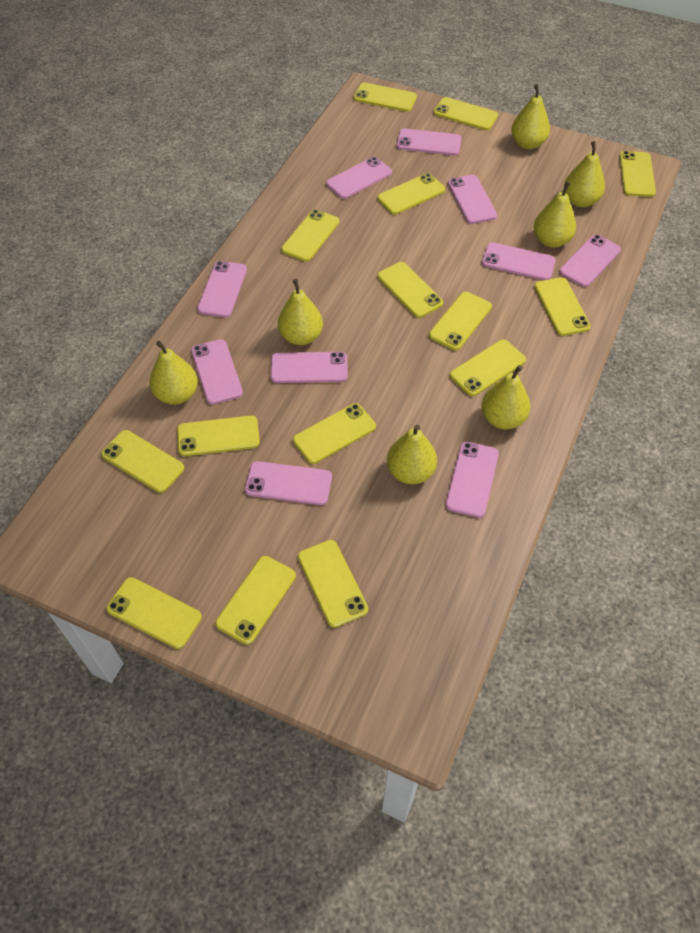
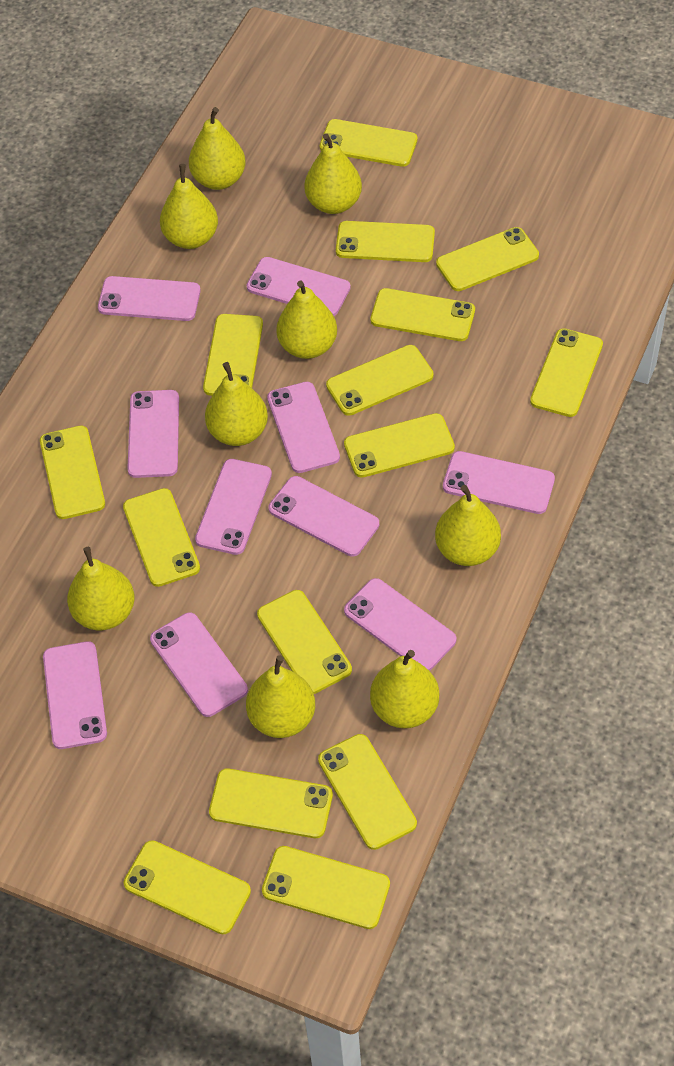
yellow pear: [149,341,198,405] [278,279,323,345] [387,425,437,484] [481,365,531,429] [511,84,550,149] [534,181,576,248] [564,141,605,207] = 7 -> [67,547,135,630] [160,164,218,249] [189,107,245,190] [205,362,268,446] [246,655,315,738] [276,281,337,359] [304,133,362,214] [370,650,439,728] [435,485,501,566] = 9

